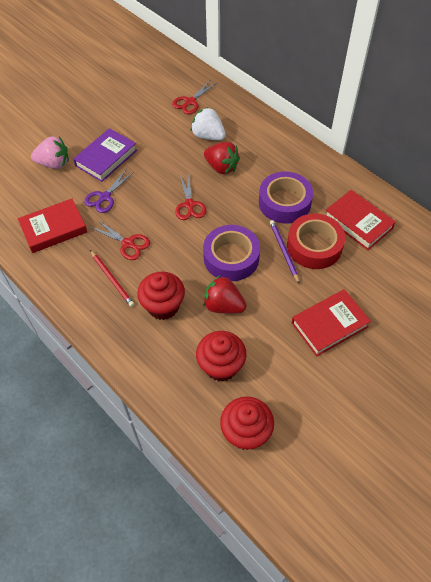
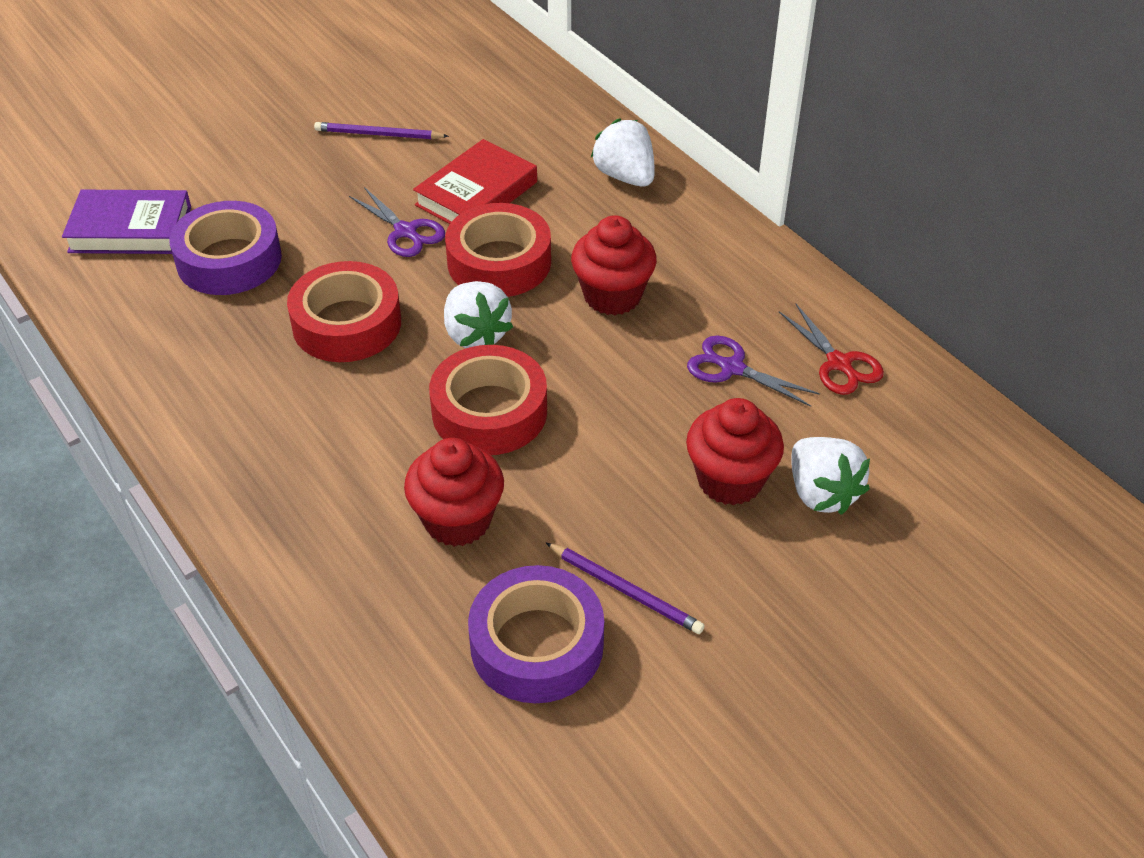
pink strawberry: [31,137,69,169] = 1 -> none = 0
purple pencil: [270,220,300,284] = 1 -> [314,122,449,139] [546,543,705,634] = 2
purple scissors: [84,170,134,213] = 1 -> [349,187,445,257] [687,335,820,407] = 2
red book: [18,199,87,253] [292,289,371,357] [325,190,396,250] = 3 -> [413,139,537,224] = 1
red pencil: [90,250,134,307] = 1 -> none = 0
red scissors: [91,221,150,260] [172,81,217,114] [175,175,206,220] = 3 -> [779,304,884,395] = 1
red strawberry: [203,275,247,314] [204,142,240,174] = 2 -> none = 0
red tape: [287,214,345,269] = 1 -> [287,261,401,362] [429,345,547,455] [445,203,551,297] = 3
white strawberry: [191,107,226,140] = 1 -> [444,281,513,348] [591,118,655,187] [791,437,870,515] = 3

